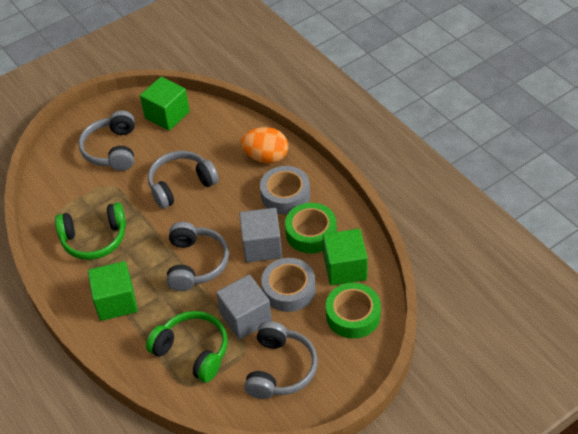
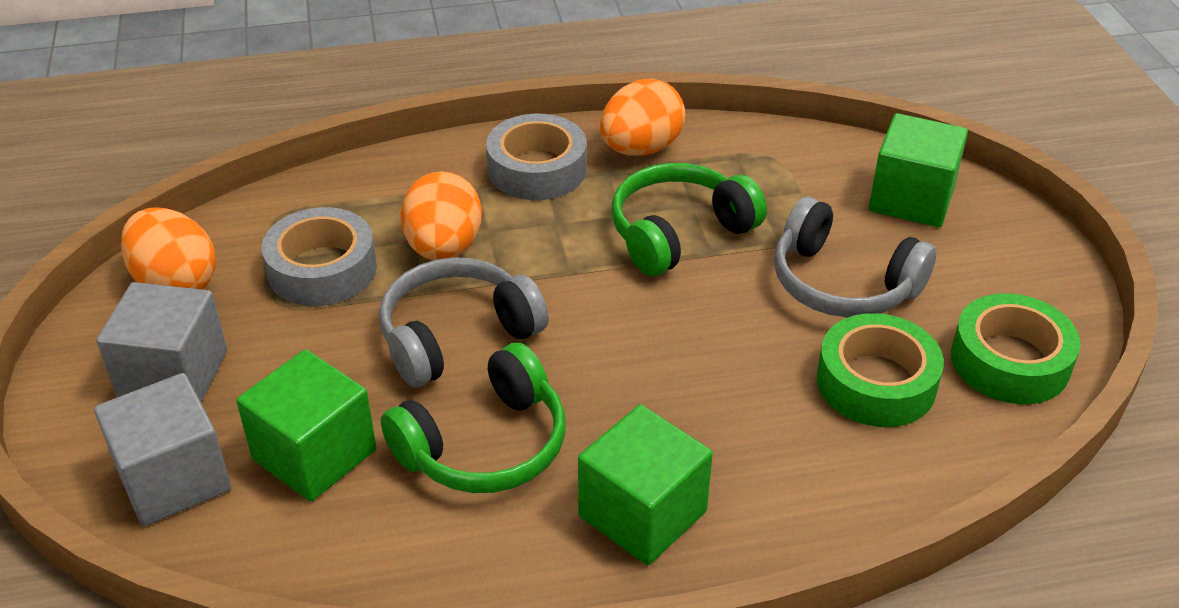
grey headphones: [78,110,135,171] [148,151,219,209] [166,222,229,291] [244,321,318,399] = 4 -> [379,257,549,388] [774,197,936,317] = 2
orange egg: [241,127,288,164] = 1 -> [121,207,216,290] [401,171,482,261] [600,79,686,156] = 3

